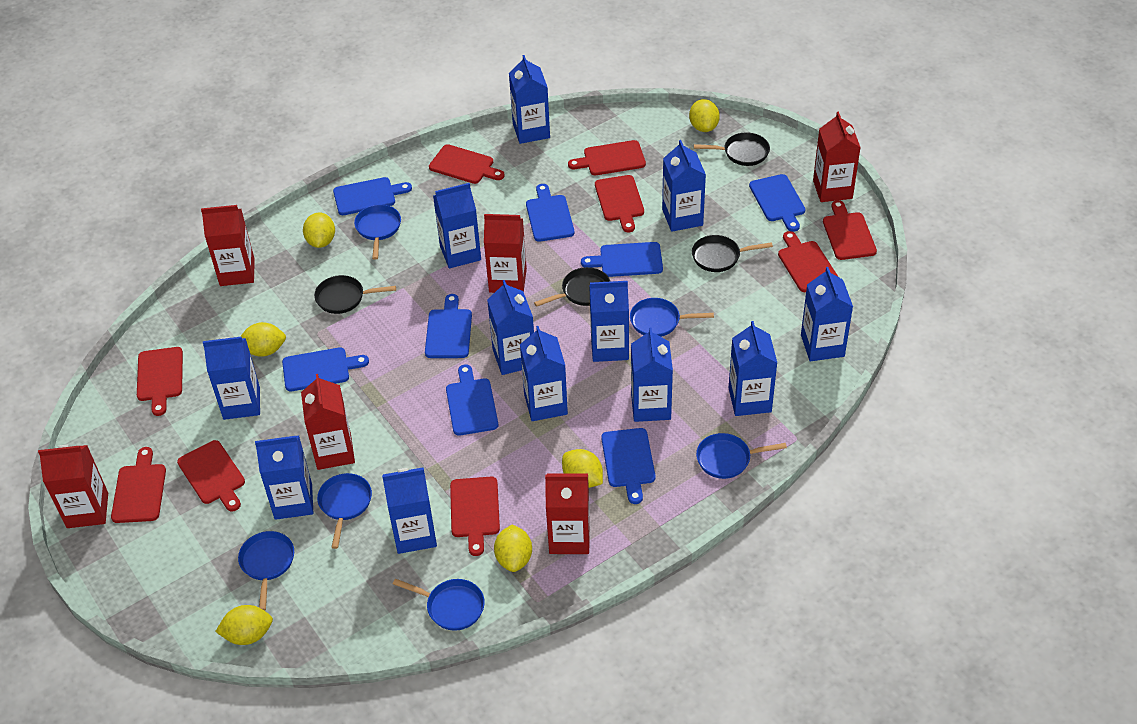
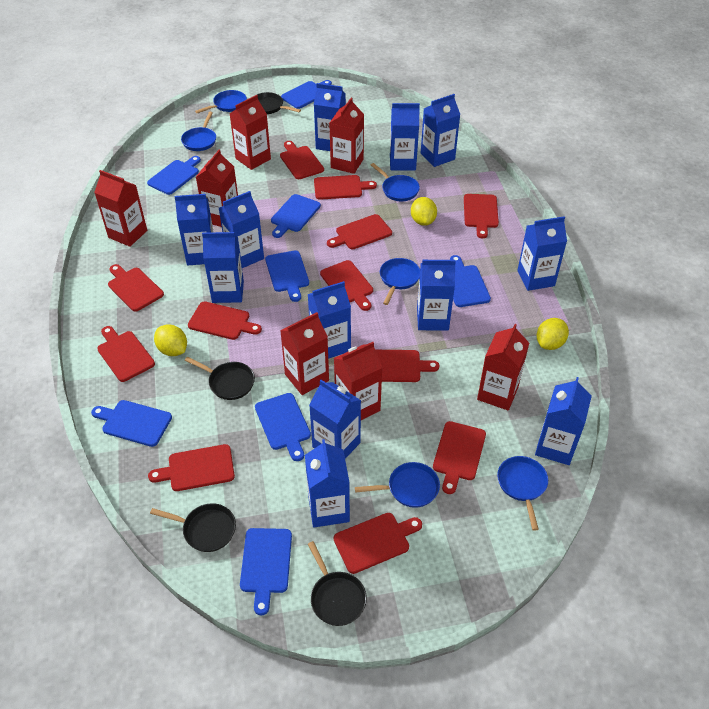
red carton: [38,445,108,528] [201,205,255,286] [301,374,355,470] [484,214,527,293] [545,473,590,554] [813,112,861,202] = 6 -> [94,170,147,247] [196,150,238,227] [230,95,271,170] [280,312,329,395] [329,97,364,174] [334,342,383,420] [477,324,529,411] = 7
red cutting board: [111,447,166,523] [137,347,183,416] [177,440,245,512] [429,144,505,184] [450,477,500,556] [568,140,646,175] [595,175,644,232] [778,231,838,292] [823,200,877,260] = 9 -> [97,326,155,382] [108,264,164,312] [148,444,235,491] [188,301,262,340] [280,141,324,179] [314,175,377,200] [320,260,373,311] [327,214,392,249] [334,513,422,574] [376,350,439,382] [433,421,486,494] [464,194,499,238] = 12
yellow lemon: [215,605,273,645] [240,322,286,357] [303,212,335,248] [494,525,532,572] [562,449,603,488] [689,99,720,132] = 6 -> [154,324,187,356] [411,197,437,226] [537,318,569,350] = 3

